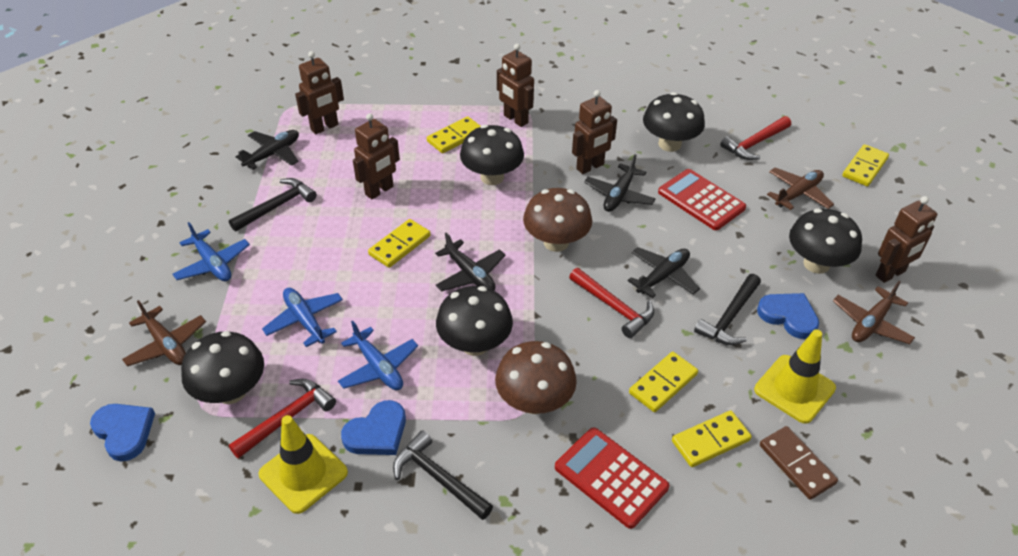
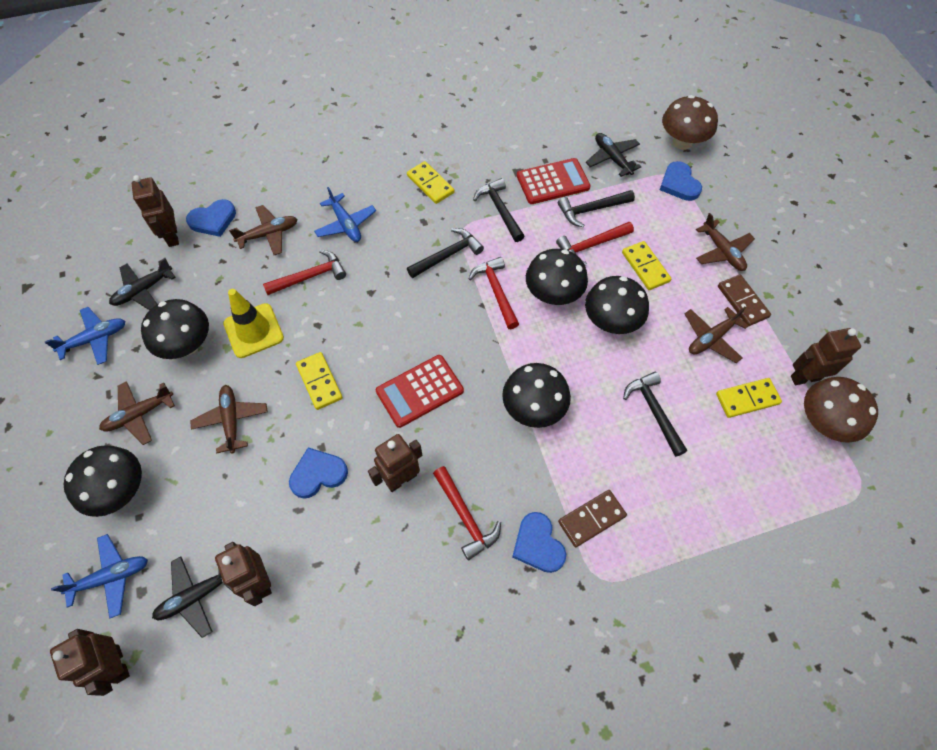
black hammer: [229,178,317,231] [393,430,493,520] [694,274,761,345] = 3 -> [407,228,484,278] [473,178,525,242] [558,190,635,227] [623,372,687,457] = 4
black plane: [236,130,299,170] [435,232,506,291] [584,154,656,212] [628,247,700,298] = 4 -> [109,258,176,310] [152,556,232,638] [586,133,641,177] = 3
blue heart: [90,404,155,461] [341,400,406,455] [757,293,819,339] = 3 -> [186,199,236,237] [289,447,348,499] [512,512,566,573] [660,161,702,201] = 4
brown domino: [760,426,838,500] = 1 -> [558,490,627,547] [718,275,771,326] = 2
brown plane: [122,300,206,366] [767,167,834,210] [833,281,915,344] = 3 -> [99,381,175,445] [190,385,268,454] [229,205,298,255] [685,307,748,363] [696,213,755,271] = 5
red hammer: [229,379,336,459] [569,268,654,338] [720,116,791,160] = 3 -> [263,250,346,295] [433,466,501,560] [468,257,519,329] [556,222,634,266] = 4
yellow domino: [368,219,431,268] [427,116,481,153] [629,352,698,412] [672,410,752,467] [842,144,889,186] = 5 -> [296,352,343,410] [407,161,454,204] [622,241,671,290] [716,378,782,418] = 4
yellow traffic cone: [259,415,348,514] [754,329,836,424] = 2 -> [223,289,284,358] = 1

